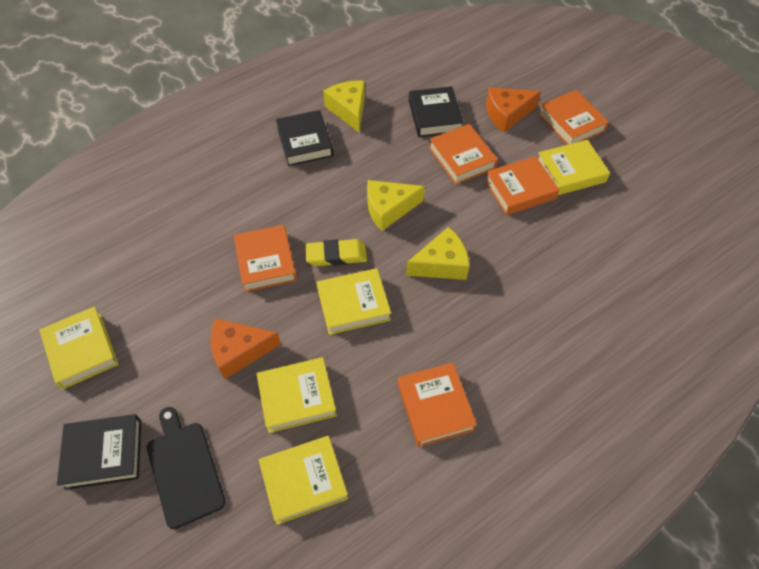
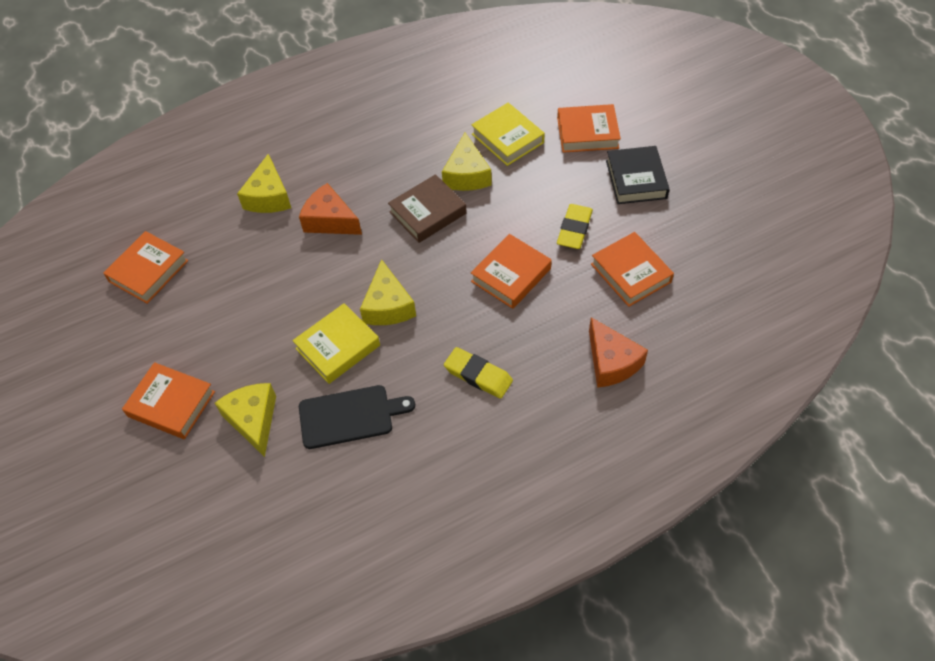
black book: [57,414,141,490] [276,110,334,166] [409,86,464,137] = 3 -> [606,146,670,204] = 1
brown book: none = 0 -> [388,174,467,243] = 1
yellow book: [39,306,119,389] [256,357,337,433] [259,436,348,525] [317,268,391,335] [538,140,610,195] = 5 -> [292,303,380,384] [471,103,545,166] = 2
yellow cheese: [323,80,365,132] [367,180,425,231] [406,227,469,280] = 3 -> [215,383,276,457] [237,154,291,213] [360,259,416,325] [442,133,492,191] = 4
yellow eraser: [305,239,367,266] = 1 -> [444,347,513,399] [557,204,593,249] = 2

